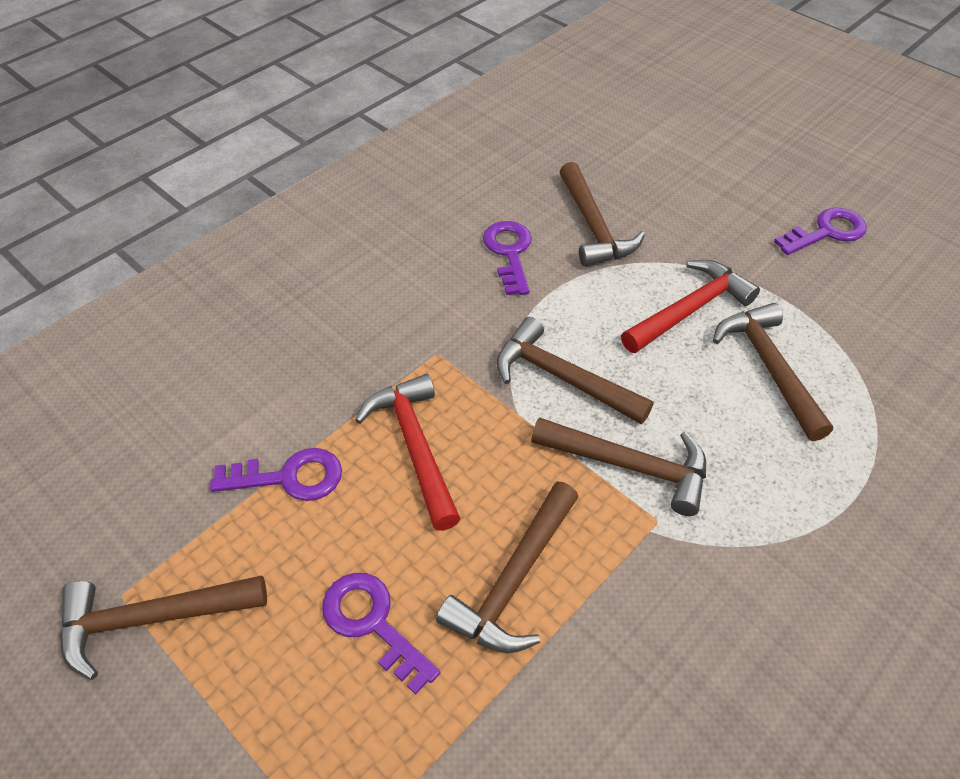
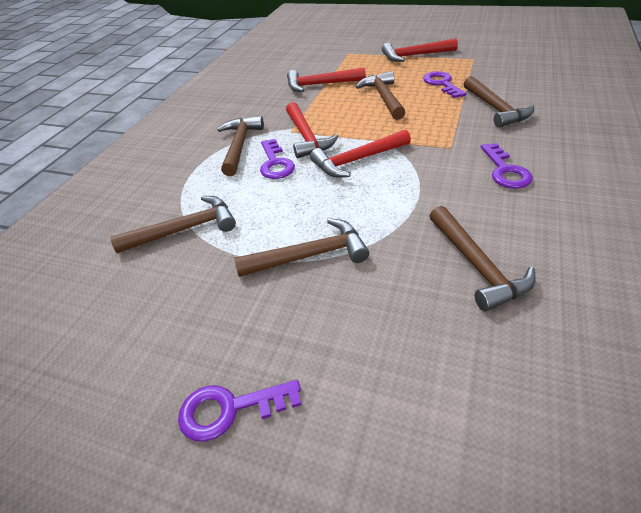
red hammer: [355,374,461,531] [621,260,760,353] = 2 -> [286,102,339,158] [287,68,366,92] [310,129,411,178] [382,38,458,62] = 4

